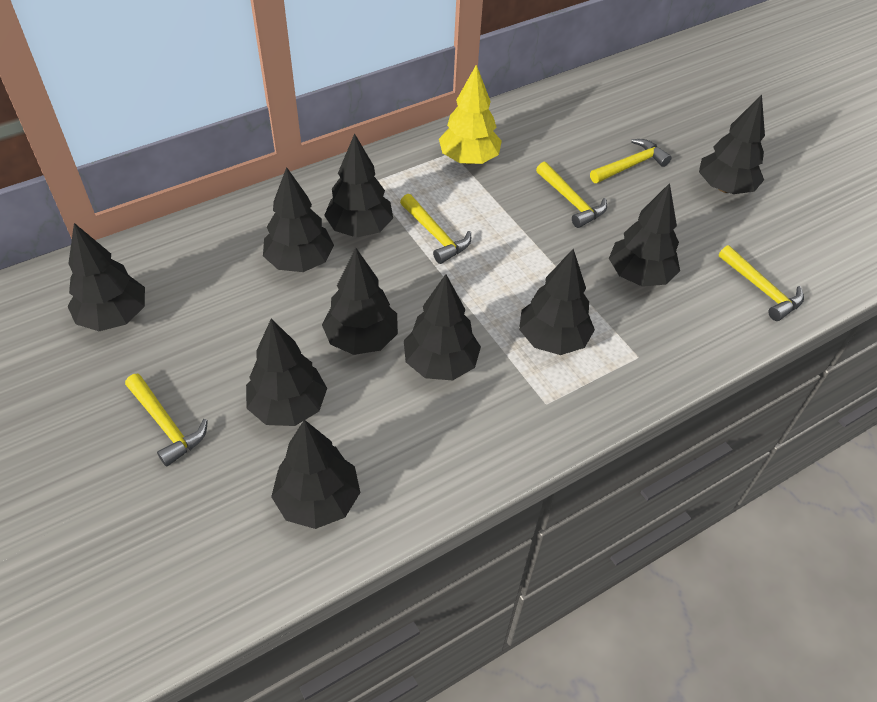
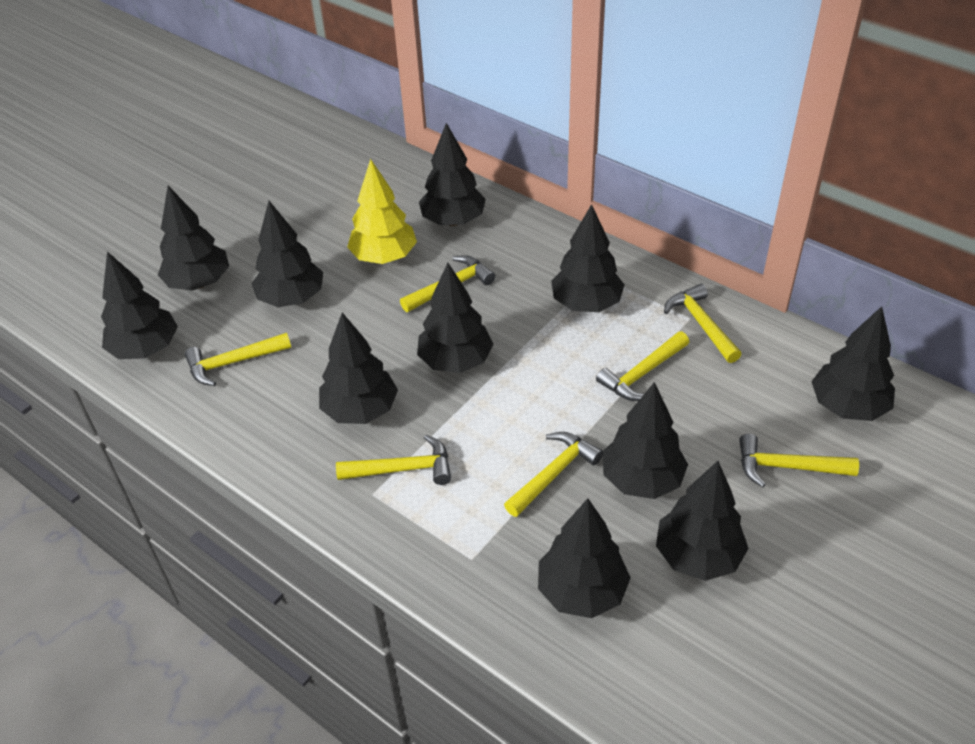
black tree: [68,223,145,331] [246,319,327,426] [263,167,334,272] [271,420,361,529] [322,248,398,355] [324,133,393,238] [404,274,481,380] [519,249,595,355] [609,183,680,287] [699,95,765,194] = 10 -> [101,251,178,359] [158,186,229,291] [251,201,323,307] [319,312,398,424] [417,263,494,373] [419,123,486,226] [538,498,631,618] [551,204,624,312] [603,382,688,499] [656,461,749,581] [811,306,895,421] = 11
yellow hammer: [125,374,208,467] [400,194,471,264] [536,162,607,228] [590,139,672,183] [719,245,804,321] = 5 -> [185,333,291,386] [336,435,451,485] [400,255,495,312] [504,432,603,517] [596,331,689,401] [664,284,742,363] [739,434,859,487] = 7

